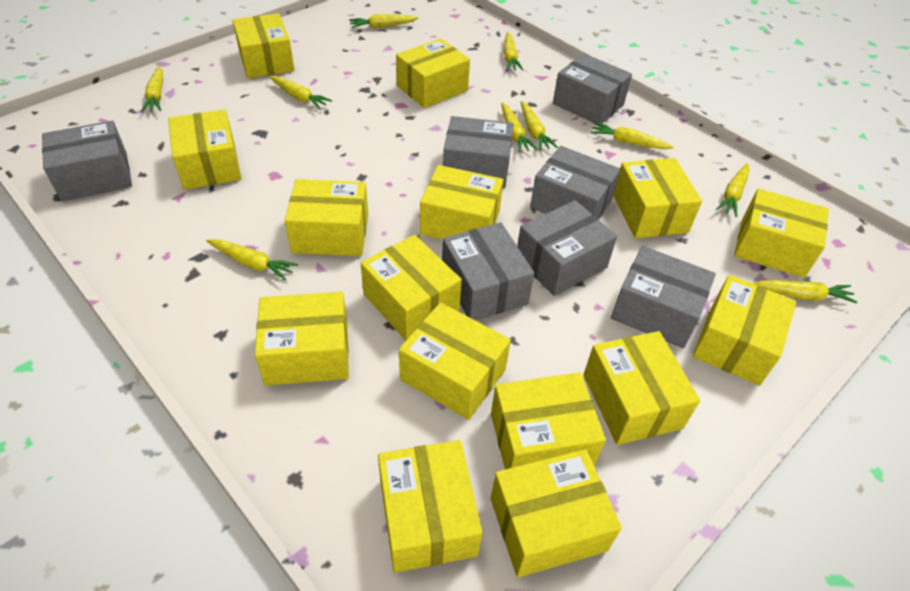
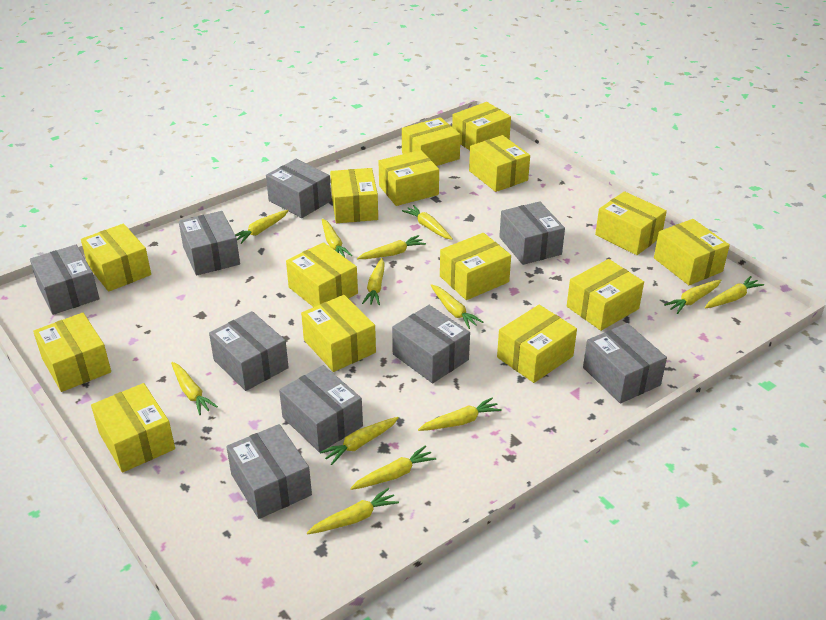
grey box: [42,121,132,202] [442,222,534,321] [443,116,513,188] [517,200,617,296] [530,146,621,219] [553,54,632,124] [611,246,716,348] = 7 -> [30,245,100,315] [179,211,240,276] [209,311,289,391] [226,424,312,519] [266,159,331,218] [279,365,363,452] [392,305,470,383] [499,201,565,265] [583,323,667,404] = 9
yellow carrot: [141,66,163,112] [206,239,298,281] [269,76,332,109] [349,14,418,28] [501,103,537,153] [504,32,523,71] [521,101,558,151] [590,122,674,149] [716,163,750,217] [752,280,857,303] = 10 -> [171,362,218,415] [235,210,289,244] [307,488,399,534] [320,417,399,465] [322,219,353,257] [350,445,436,490] [357,235,426,259] [362,258,385,305] [402,205,453,240] [418,397,502,431] [431,284,483,329] [664,279,721,314] [705,276,764,308] = 13

